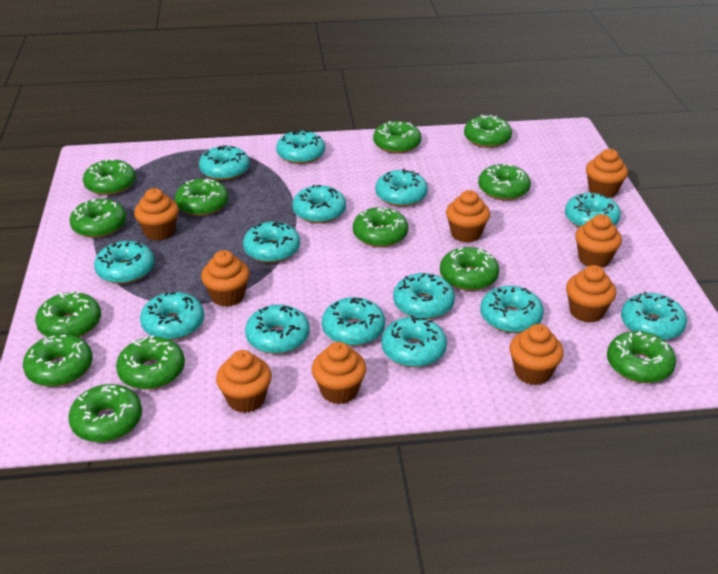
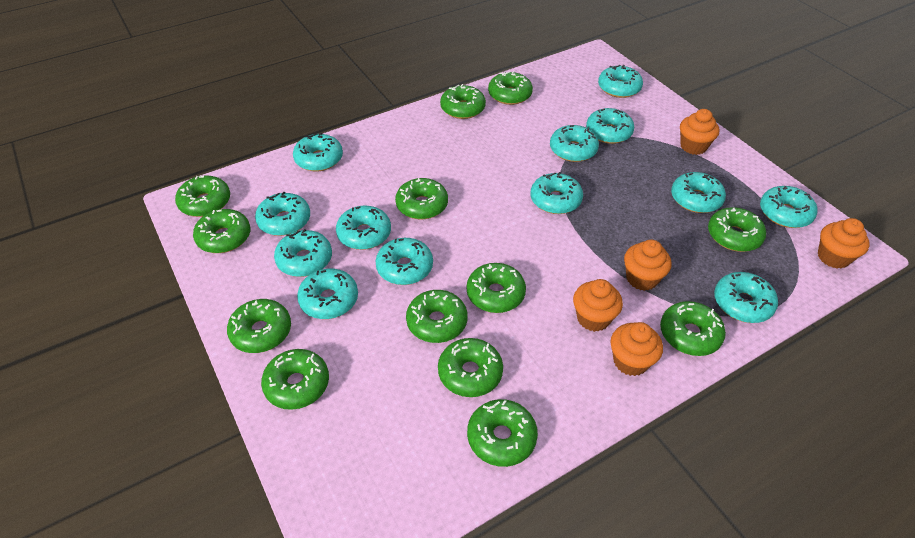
orange cupcake: [134,188,179,241] [201,250,250,307] [216,350,272,413] [312,342,366,404] [446,190,490,243] [510,324,564,385] [566,265,616,323] [575,214,622,268] [586,149,628,198] = 9 -> [573,279,623,332] [610,322,663,376] [624,239,672,291] [680,109,719,155] [818,218,870,268] = 5
turquoise donut: [94,241,154,284] [140,292,204,340] [199,146,250,180] [243,222,300,263] [245,305,310,354] [276,130,325,164] [292,185,346,223] [322,297,385,346] [375,169,428,207] [382,315,447,367] [393,273,455,319] [480,286,544,333] [565,193,621,228] [621,292,687,341] = 14 -> [255,192,310,236] [274,229,332,277] [293,133,343,171] [297,269,358,319] [336,206,391,250] [376,238,433,285] [531,172,583,214] [550,125,599,162] [586,108,634,144] [598,65,643,98] [671,172,726,213] [714,272,778,323] [760,186,817,228] = 13

